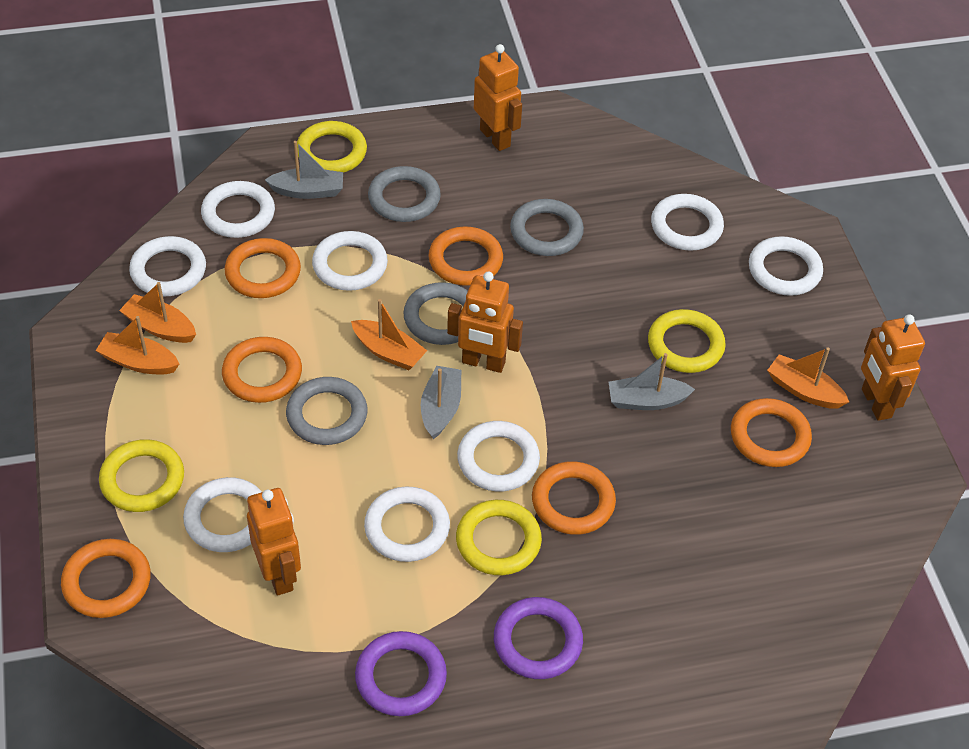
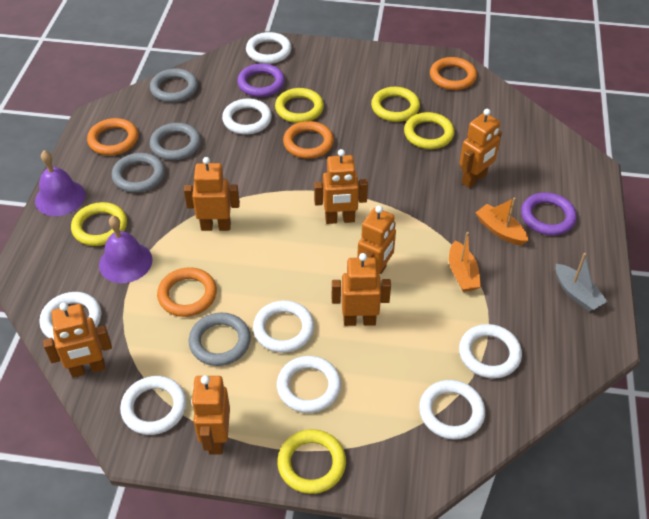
grey boat: [265,141,343,199] [421,366,461,439] [609,353,695,410] = 3 -> [556,253,608,311] = 1
orange boat: [96,316,179,374] [119,282,196,343] [351,299,427,370] [767,347,849,409] = 4 -> [449,232,481,292] [476,197,528,245] = 2
orange ring: [61,539,151,618] [222,337,302,403] [225,238,301,298] [429,226,503,286] [532,461,616,535] [731,398,812,467] = 6 -> [87,118,138,156] [157,267,217,317] [283,121,334,159] [430,57,477,90] = 4
orange robot: [247,488,301,596] [447,272,523,373] [474,44,522,151] [861,314,925,421] = 4 -> [43,302,112,378] [184,157,240,231] [191,375,230,455] [314,149,368,224] [332,253,391,326] [357,206,396,274] [459,109,502,188] = 7
purple bell: none = 0 -> [35,150,86,216] [99,216,153,283] = 2
yellow ring: [99,439,184,512] [297,121,367,173] [456,500,542,575] [648,309,726,373] = 4 -> [71,202,127,246] [275,88,324,123] [277,429,346,494] [371,87,420,122] [404,112,455,149] = 5

